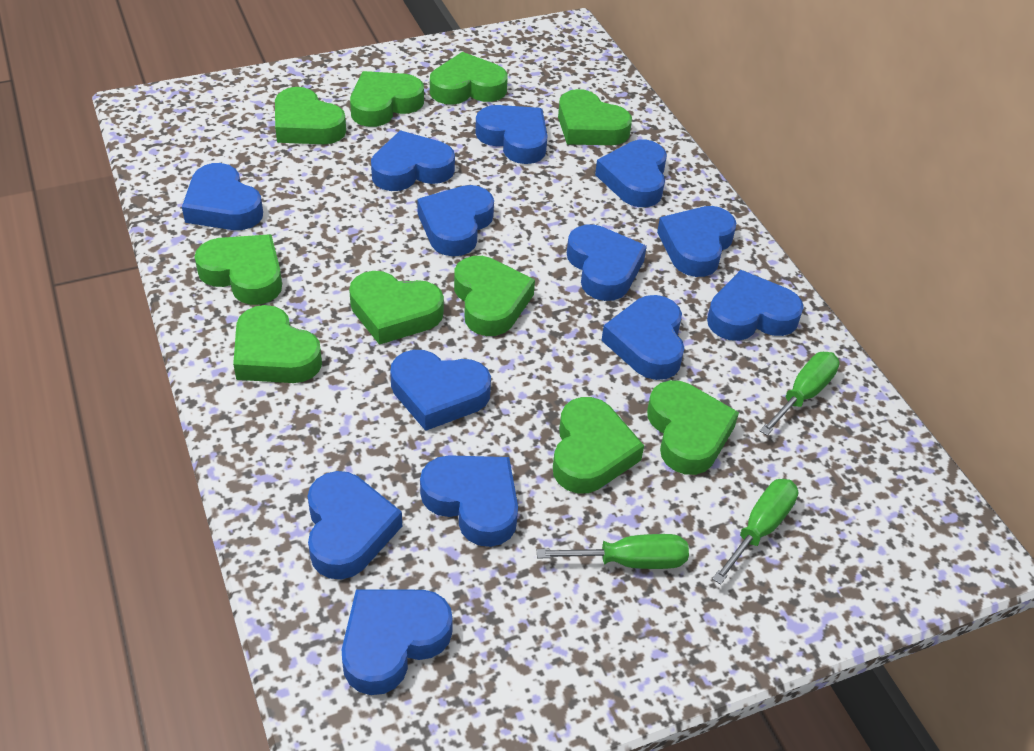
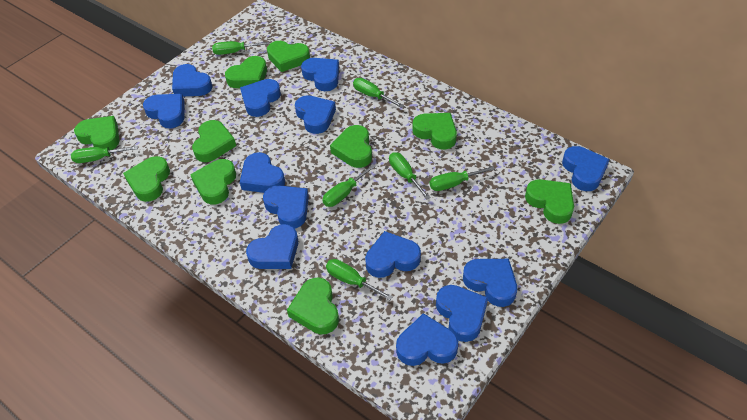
green screwdriver: [537,534,689,569] [712,479,798,585] [760,352,839,436] = 3 -> [71,146,138,163] [212,41,269,55] [323,164,376,207] [326,259,393,300] [353,78,404,108] [389,152,431,199] [430,166,495,191] = 7

